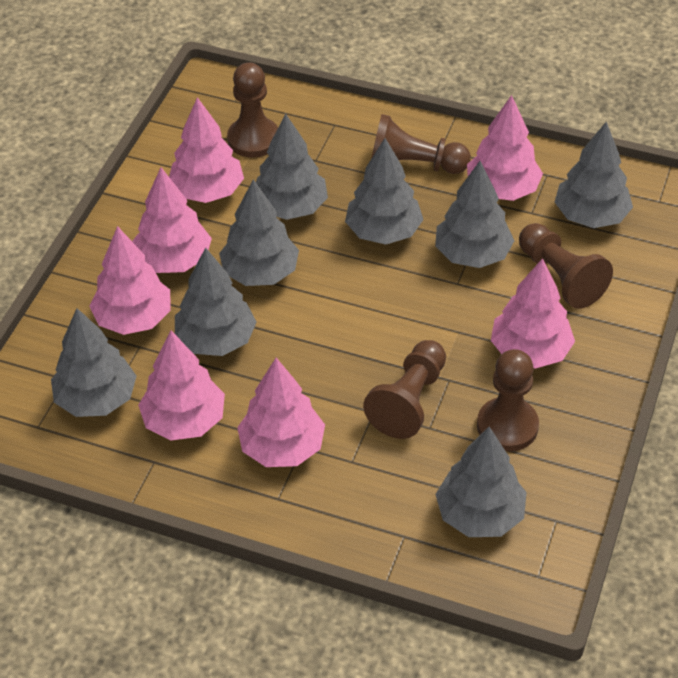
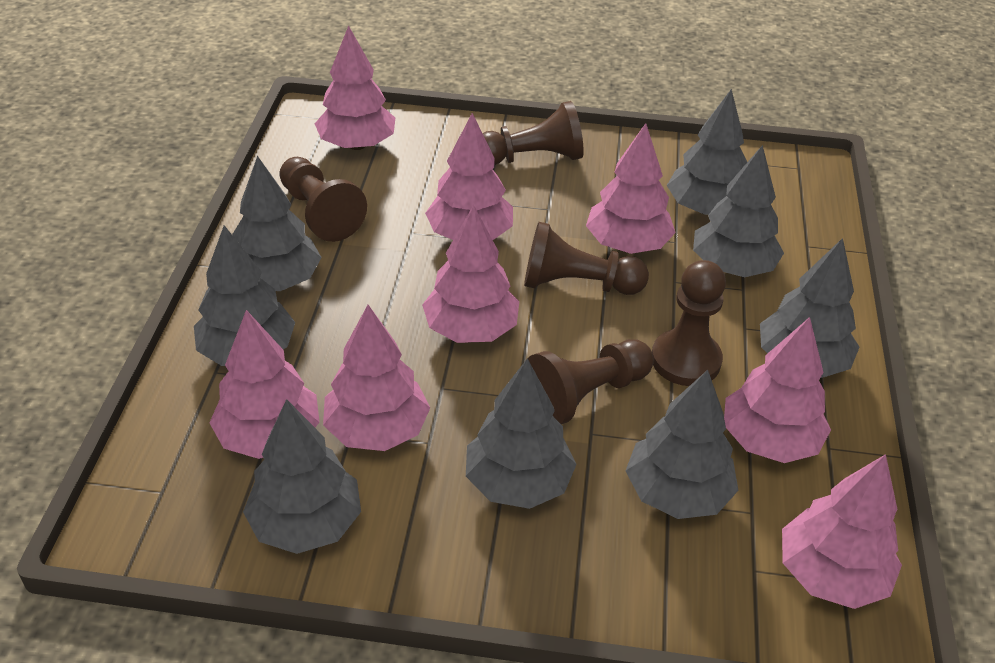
pink tree: [89,226,171,335] [132,167,212,273] [138,330,225,441] [169,97,244,203] [237,358,325,467] [467,95,543,201] [491,258,575,369] = 7 -> [209,310,320,459] [315,26,395,150] [323,305,430,451] [422,205,519,343] [425,113,513,240] [586,123,676,254] [724,317,831,463] [782,454,902,609] = 8

